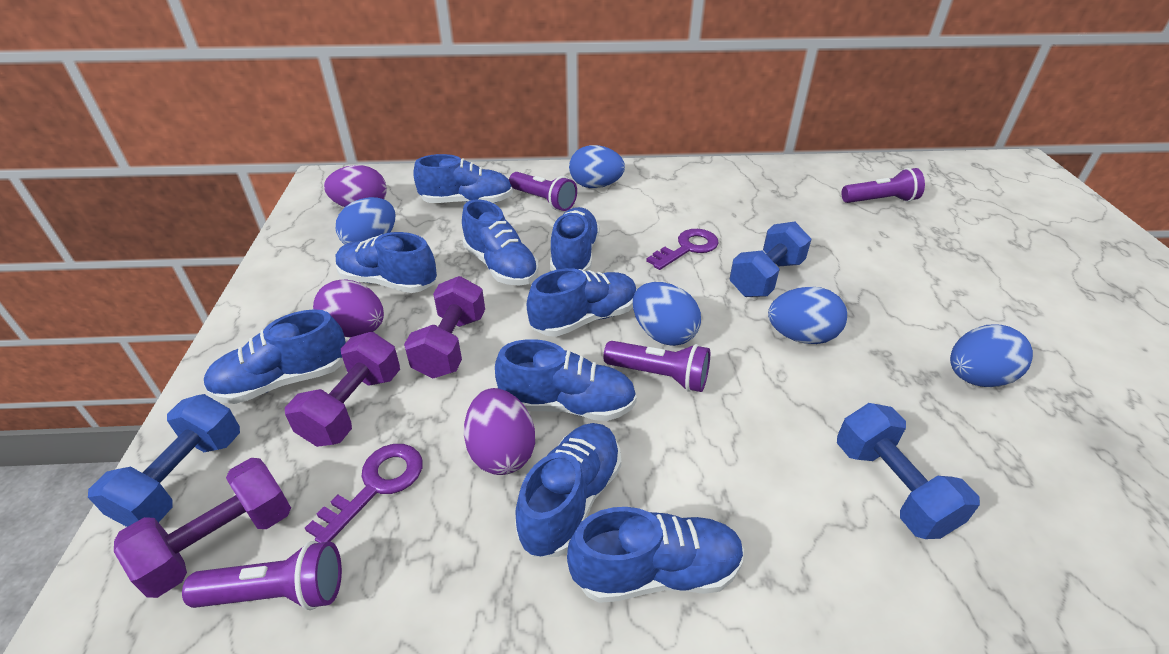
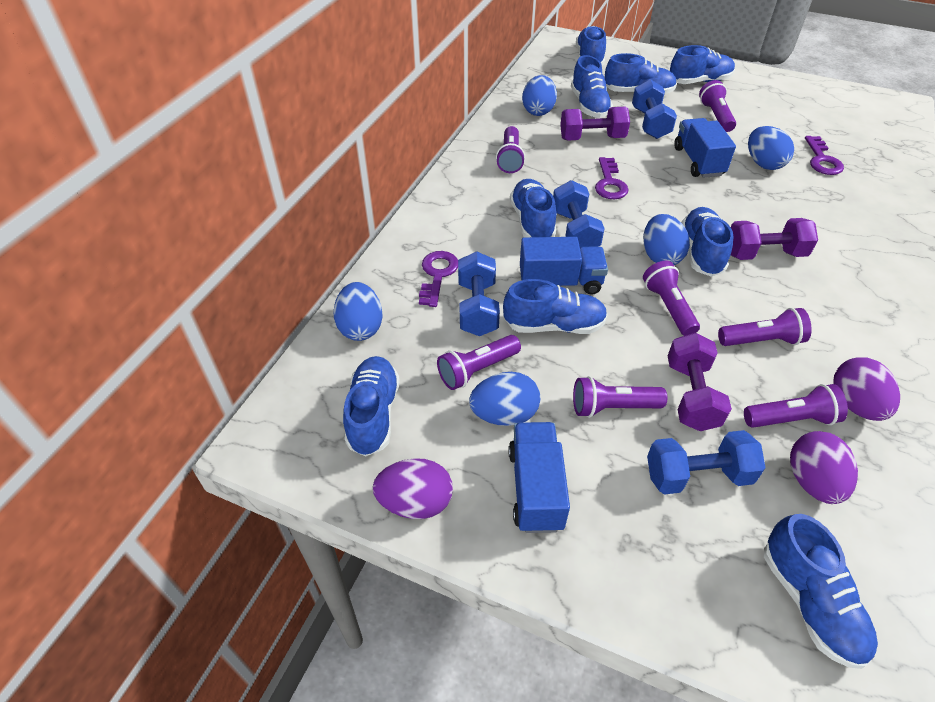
blue dumbbell: [88,394,240,527] [730,222,812,297] [837,403,980,539] = 3 -> [458,251,500,336] [553,180,605,248] [632,79,677,139] [647,430,765,495] = 4
blue truck: none = 0 -> [508,422,570,533] [520,237,608,295] [674,118,736,178] = 3
purple flashlight: [182,541,342,610] [509,172,577,211] [603,341,710,392] [842,168,925,203] = 4 -> [437,335,521,390] [496,126,525,173] [573,376,667,418] [643,261,700,336] [699,80,736,132] [718,308,812,346] [744,384,848,428] = 7
purple key: [305,444,423,543] [646,229,719,270] = 2 -> [419,251,458,307] [595,157,629,199] [805,136,844,175] = 3

